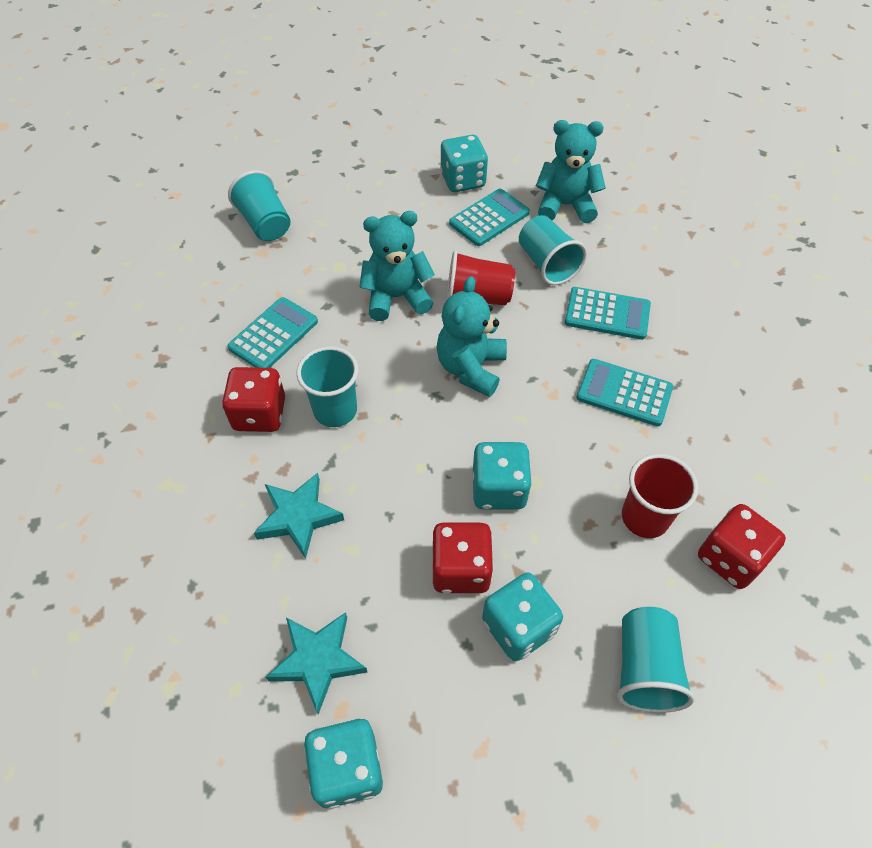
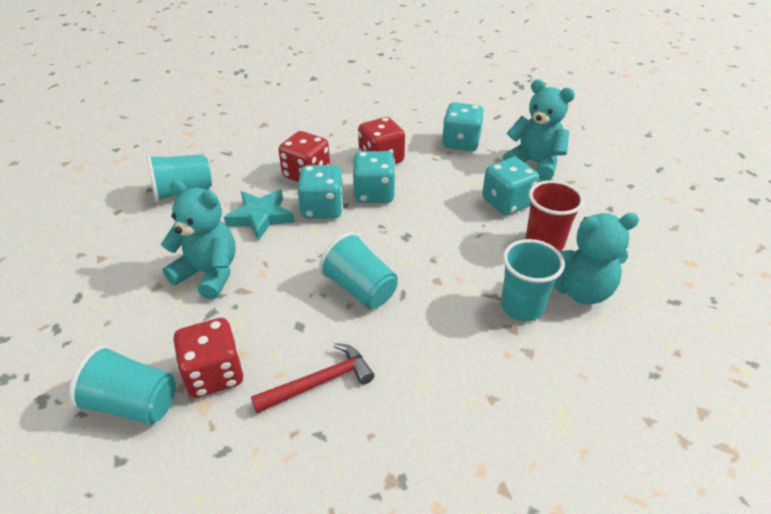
red cup: [446,251,515,305] [622,454,698,538] = 2 -> [525,180,584,251] = 1
red hammer: none = 0 -> [251,343,375,413] = 1
turquoise calculator: [228,297,318,368] [449,189,530,246] [565,287,651,340] [576,359,673,426] = 4 -> none = 0
turquoise star: [254,473,344,559] [266,612,367,714] = 2 -> [224,189,294,241] = 1

